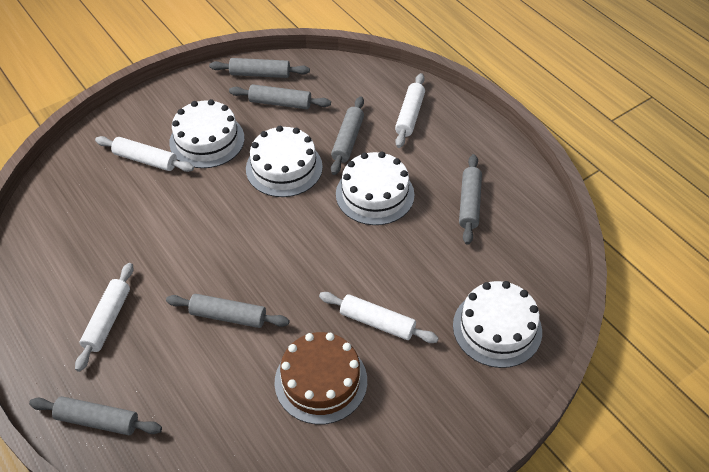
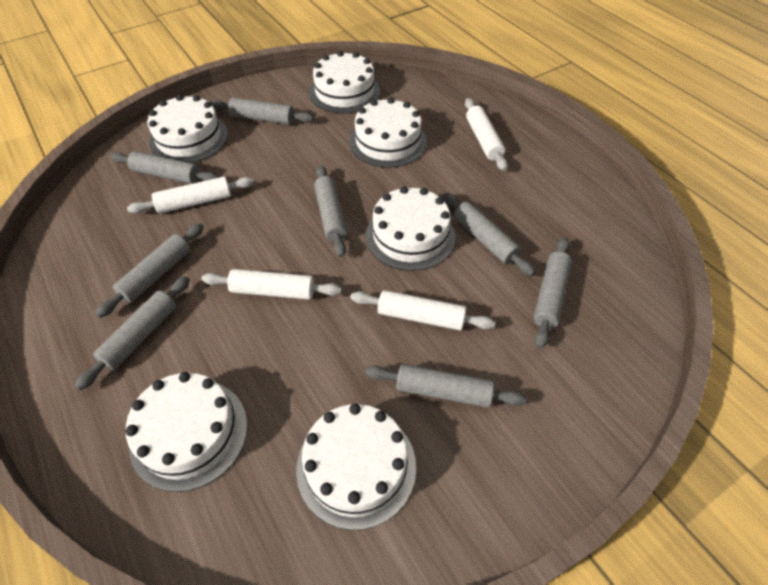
brown cake: [275,332,367,424] = 1 -> none = 0
grey rolling pin: [29,396,162,435] [166,294,290,328] [209,58,310,78] [229,84,331,109] [331,96,364,175] [459,154,482,245] = 6 -> [75,276,190,390] [95,223,204,318] [110,151,219,184] [210,97,314,125] [314,165,347,257] [366,364,527,408] [443,193,535,276] [534,237,572,348] = 8
white cake: [169,99,245,168] [246,126,323,197] [336,152,414,225] [453,281,542,368] = 4 -> [126,372,248,492] [147,95,228,163] [296,404,416,530] [309,51,380,113] [349,97,427,168] [366,186,455,271] = 6

